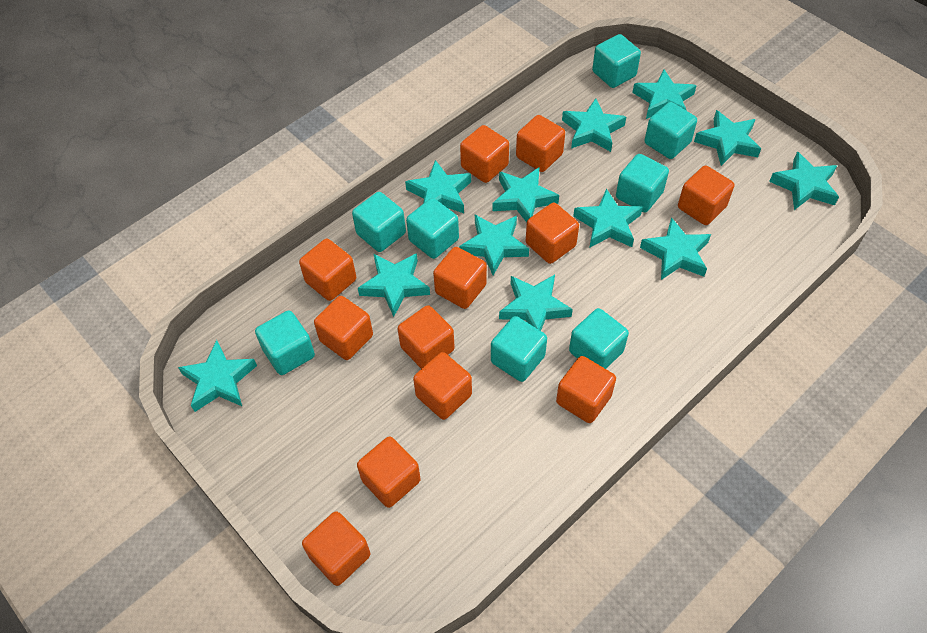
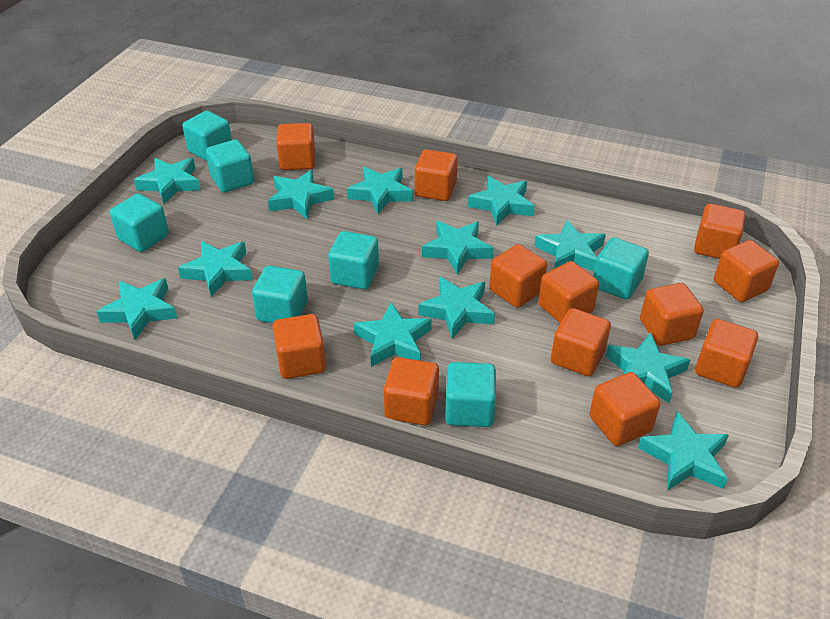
turquoise cube: [255,310,315,375] [352,192,406,252] [406,198,459,259] [491,316,547,382] [569,308,629,369] [592,34,641,88] [616,154,669,213] [645,102,697,159] = 8 -> [110,193,169,252] [182,111,232,161] [206,139,254,193] [252,266,308,323] [328,231,379,289] [445,362,496,427] [593,237,649,300] = 7

